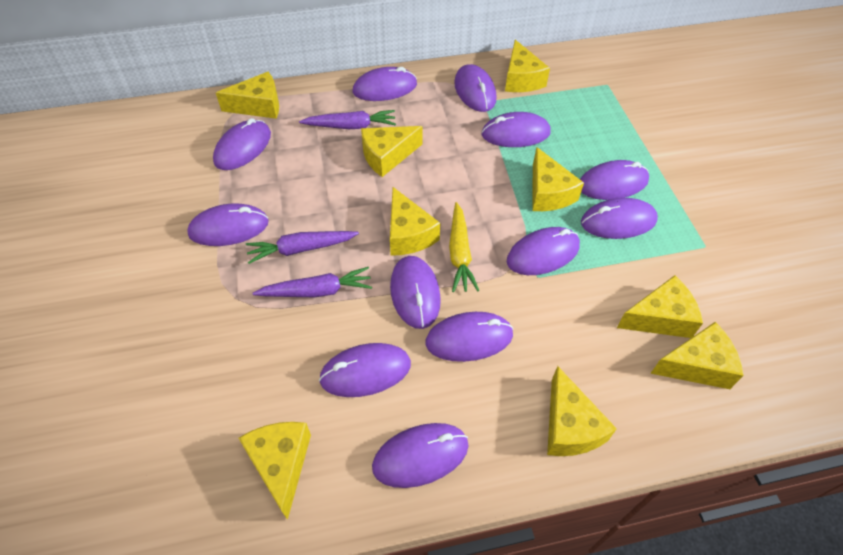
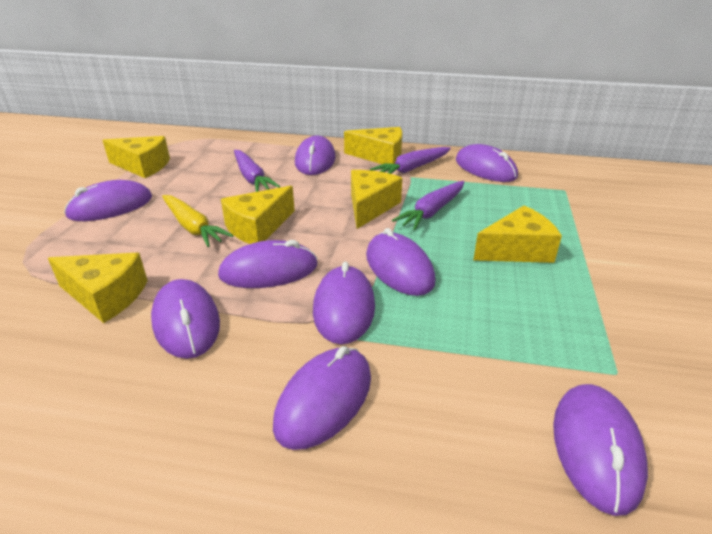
purple mouse: [187,204,269,246] [213,118,271,170] [319,343,411,397] [353,67,417,101] [372,423,468,488] [390,256,441,329] [425,312,513,362] [454,64,496,112] [481,112,551,147] [507,227,580,275] [580,160,649,200] [581,198,658,239] = 12 -> [64,180,152,221] [151,279,220,359] [218,240,318,288] [273,346,371,450] [295,135,336,175] [313,262,375,344] [366,228,436,296] [456,144,518,182] [553,384,648,516] = 9
yellow cheese: [216,72,279,119] [239,422,311,520] [361,126,423,177] [390,187,440,256] [505,40,550,92] [532,147,584,211] [547,366,617,456] [617,275,703,338] [650,322,744,389] = 9 -> [48,253,148,323] [102,136,170,178] [221,186,295,244] [344,127,402,164] [351,170,402,229] [473,205,562,263] = 6

